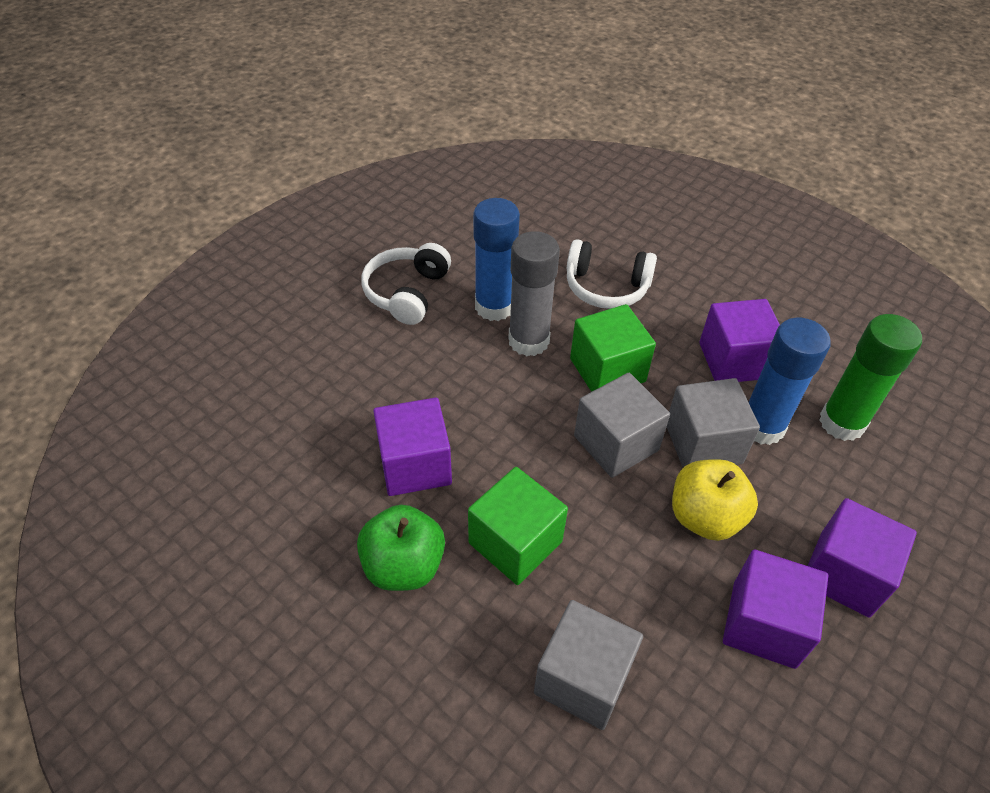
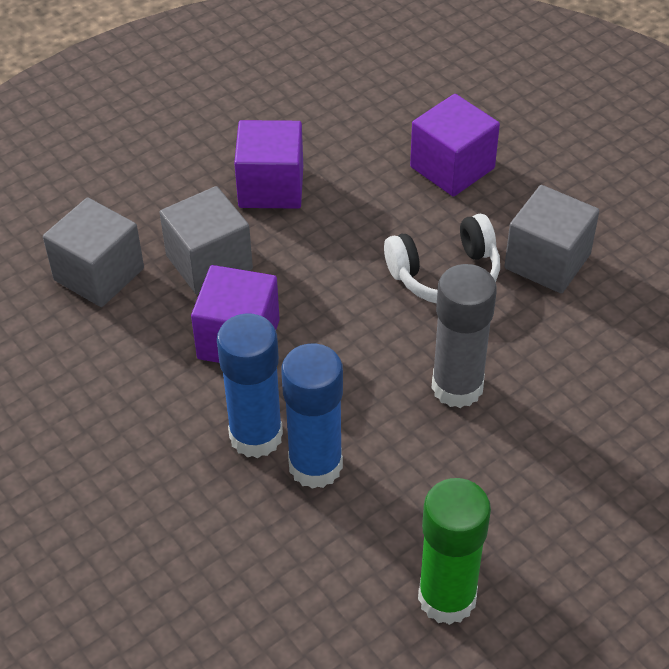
green apple: [357,505,445,591] = 1 -> none = 0
green cube: [468,467,568,585] [570,304,656,392] = 2 -> none = 0
purple cube: [373,397,452,496] [699,299,780,382] [723,549,828,669] [808,498,917,618] = 4 -> [191,265,280,363] [234,120,303,209] [410,94,500,197] = 3
white headphones: [361,243,451,325] [567,239,657,309] = 2 -> [384,214,500,303] = 1
yellow apple: [672,459,758,541] = 1 -> none = 0

